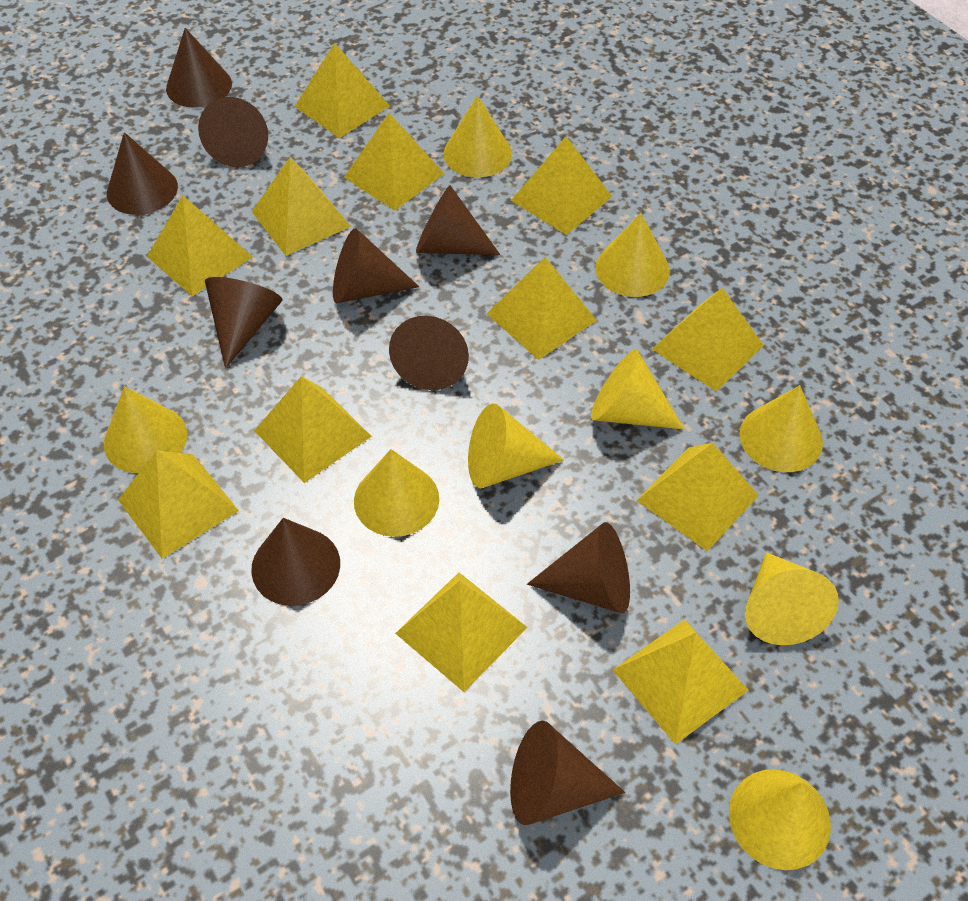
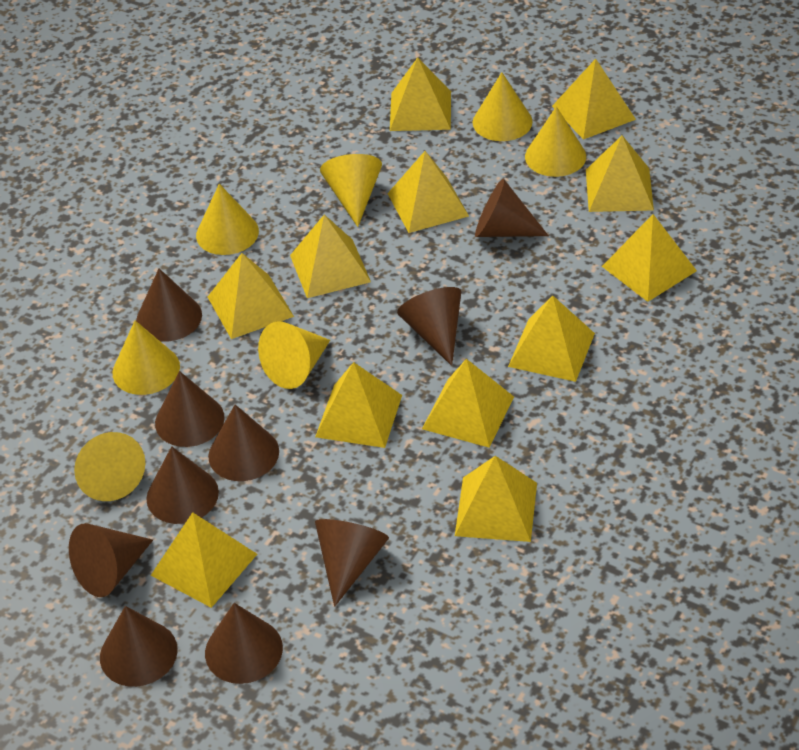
yellow cone: [104,386,187,473] [354,449,439,537] [444,96,512,177] [468,403,564,488] [591,349,684,430] [595,213,670,297] [729,769,831,870] [740,385,823,472] [745,552,839,645] = 9 -> [74,432,145,501] [113,321,180,395] [196,184,259,255] [258,321,330,389] [320,154,382,227] [473,72,532,141] [525,106,586,177] = 7

